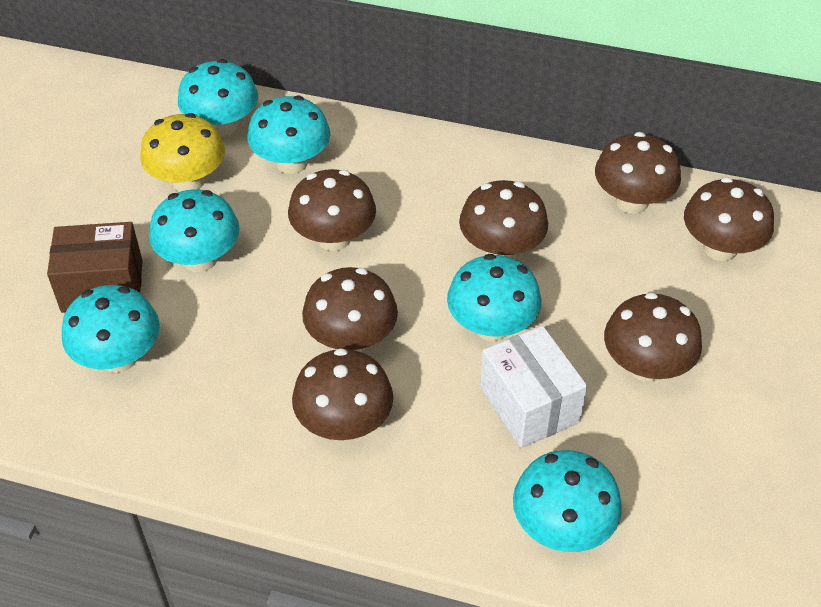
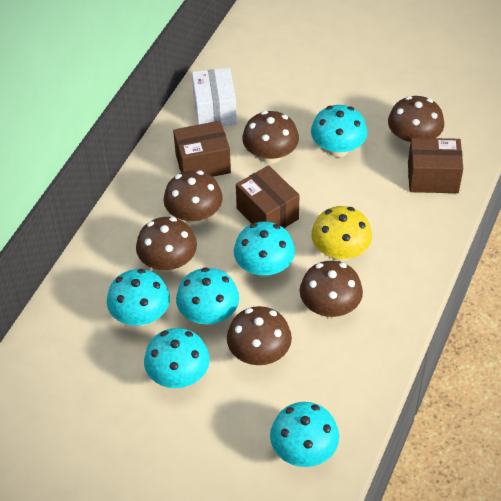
brown box: [47,222,143,313] = 1 -> [173,121,231,177] [236,165,300,228] [408,138,463,193] = 3
brown mushroom: [288,169,376,251] [292,348,393,440] [302,267,398,352] [459,180,548,259] [595,132,681,214] [604,292,702,382] [684,177,774,261] = 7 -> [136,217,197,272] [163,170,223,225] [227,306,292,365] [242,111,299,164] [300,261,363,318] [388,96,444,147] = 6

